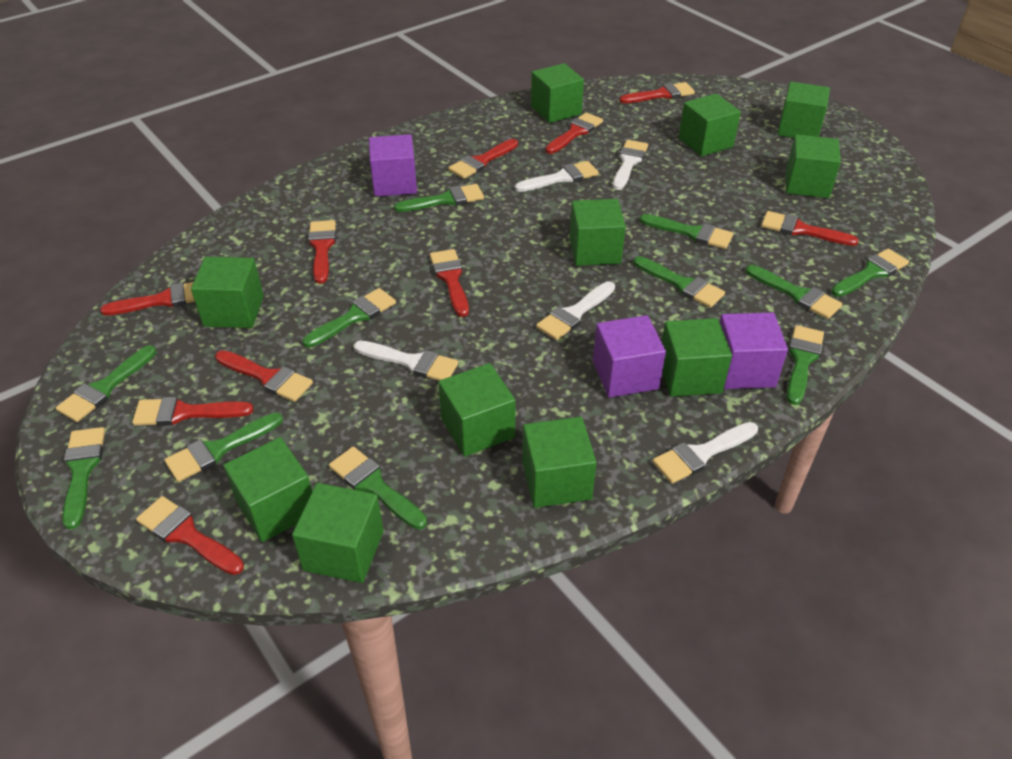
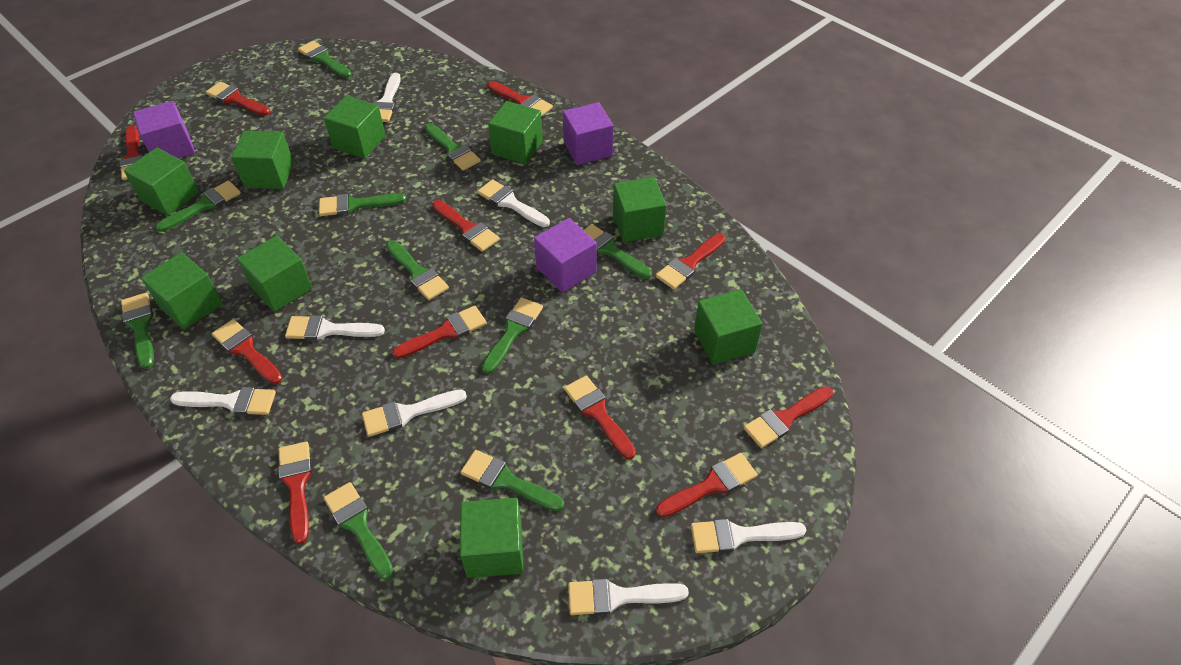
green brush: [56,345,156,422] [62,427,105,529] [164,413,283,482] [302,288,396,348] [329,446,427,529] [394,184,484,212] [633,256,725,308] [639,214,733,249] [745,265,842,319] [787,325,824,405] [831,249,909,297] = 11 -> [121,293,154,369] [156,181,241,232] [298,41,352,78] [319,193,406,216] [324,482,394,579] [386,240,449,300] [425,123,481,171] [460,450,564,511] [482,297,543,374] [584,224,652,279] = 10
green cube: [191,257,264,328] [223,437,312,542] [292,483,384,583] [438,363,516,457] [522,417,597,508] [531,63,584,123] [570,199,626,266] [662,318,732,397] [679,94,741,156] [777,82,830,138] [786,134,841,198] = 11 -> [124,148,199,216] [141,252,223,330] [231,131,294,189] [237,236,313,312] [324,96,386,159] [460,498,523,578] [488,101,543,164] [613,177,666,242] [694,289,763,365] = 9
red brush: [100,282,195,316] [132,397,254,426] [136,496,244,575] [215,350,313,402] [308,220,336,284] [430,249,469,317] [448,139,518,179] [545,113,603,154] [619,82,695,103] [761,211,859,246] = 10 -> [120,126,144,180] [206,82,271,116] [212,319,283,384] [278,442,312,544] [392,306,487,359] [432,200,500,252] [487,81,553,117] [564,375,636,459] [656,233,725,289] [656,453,757,518] [744,386,833,448] = 11
white brush: [354,341,459,381] [515,161,599,192] [536,281,615,340] [613,140,648,190] [653,422,758,483] = 5 -> [170,387,276,415] [285,315,385,340] [362,389,467,437] [373,73,401,122] [477,179,550,227] [568,579,689,615] [691,519,807,553] = 7

